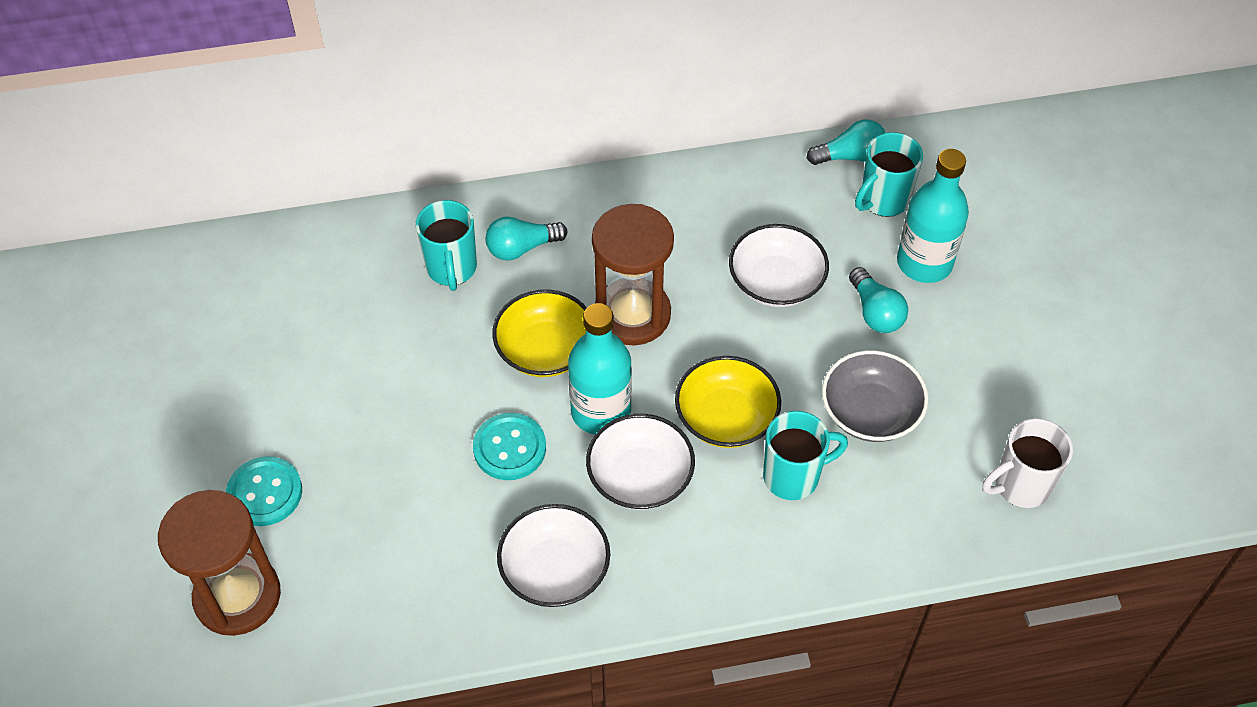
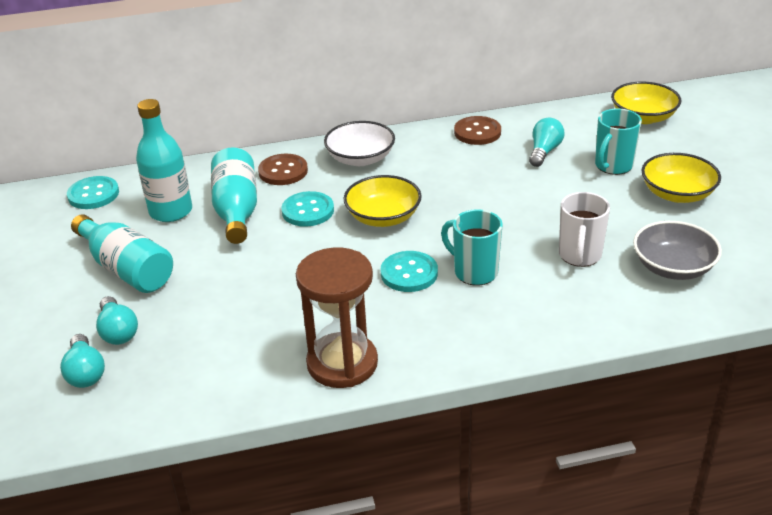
brown button: none = 0 -> [258,154,308,185] [454,116,501,145] = 2
brown hourglass: [158,490,281,636] [592,204,674,345] = 2 -> [296,247,378,388] = 1
turquoise bottle: [568,303,632,435] [897,149,969,283] = 2 -> [71,214,173,293] [136,99,192,222] [211,147,257,244] = 3
turquoise button: [226,456,302,526] [473,413,546,480] = 2 -> [67,176,119,209] [281,191,334,227] [381,251,438,292] = 3
turquoise mug: [416,200,477,291] [763,411,848,500] [855,132,923,217] = 3 -> [441,209,503,286] [595,109,642,175] = 2
white bowl: [497,504,610,607] [586,414,695,510] [729,224,829,307] = 3 -> [324,121,395,166] = 1
yellow bowl: [492,290,587,377] [675,356,781,448] = 2 -> [343,175,422,227] [611,82,681,124] [641,153,721,203] = 3

